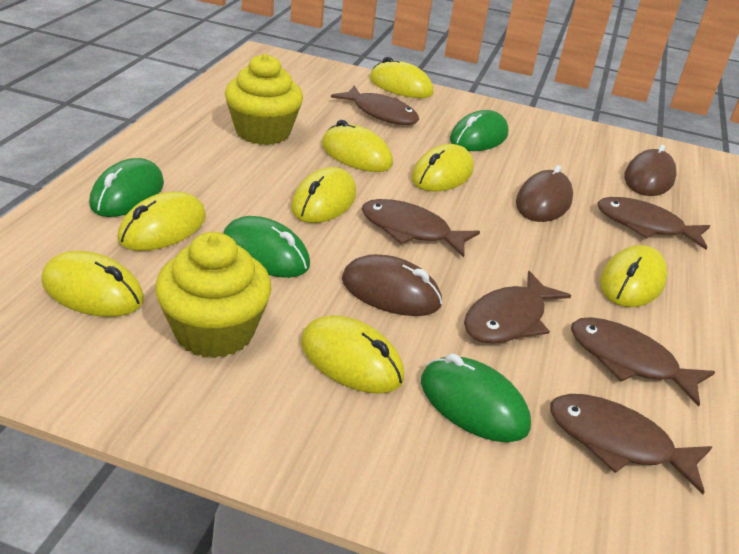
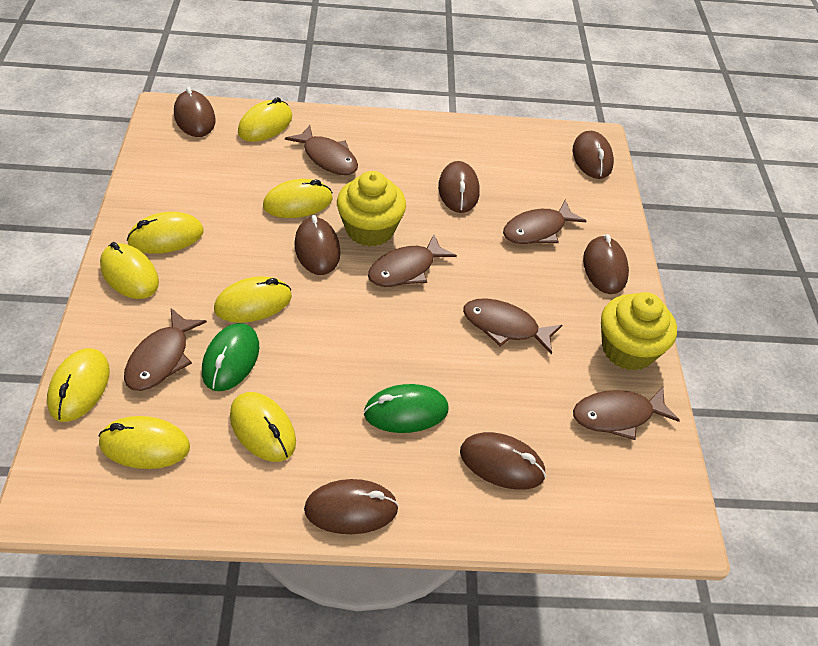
brown mouse: [342,254,442,316] [516,165,573,222] [624,145,677,196] = 3 -> [174,87,216,137] [294,215,340,275] [304,479,399,534] [438,161,480,213] [460,432,546,490] [573,131,614,179] [583,234,629,294] = 7
green mouse: [89,158,164,217] [224,216,310,278] [421,353,531,442] [450,110,509,151] = 4 -> [202,323,259,391] [364,384,448,433] = 2

